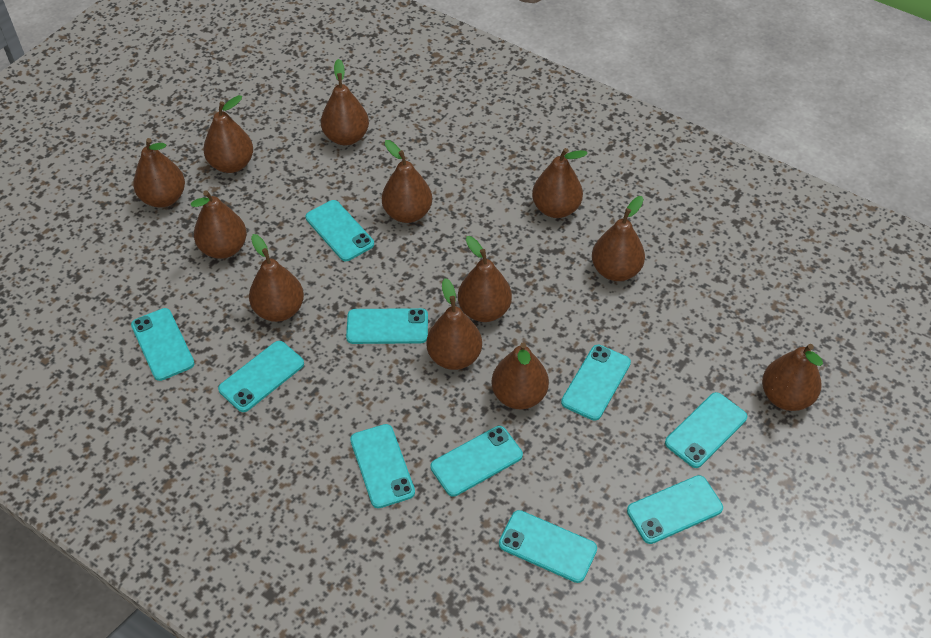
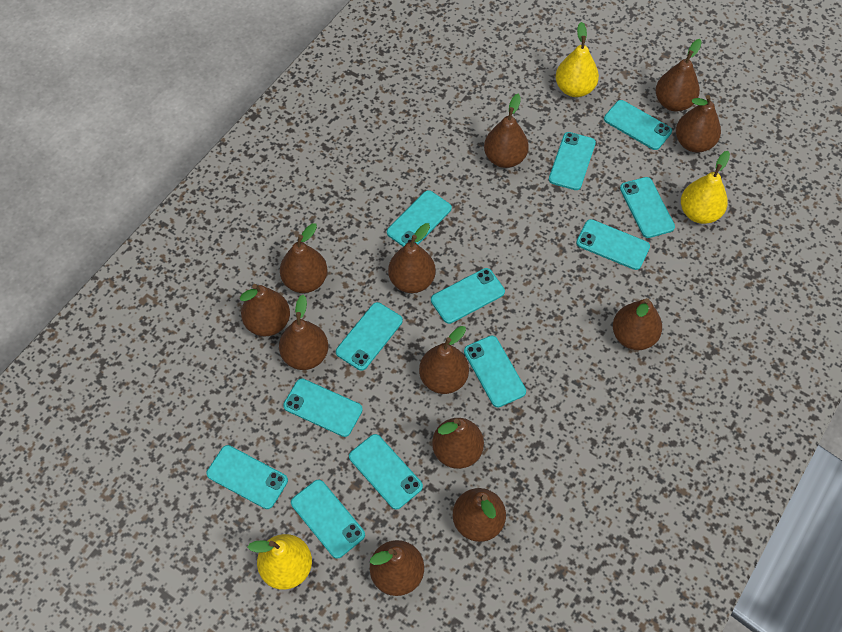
turquoise phone: [131,308,195,381] [218,341,304,412] [305,200,374,261] [346,308,428,344] [350,424,415,508] [430,426,523,497] [499,510,597,583] [561,345,631,421] [627,475,723,544] [665,392,747,468] = 10 -> [206,445,288,509] [283,378,363,437] [291,480,365,559] [336,302,403,371] [349,434,423,509] [387,190,452,247] [431,268,505,324] [464,336,526,407] [549,132,596,190] [576,219,650,270] [604,100,672,150] [620,177,675,238] = 12
yellow pear: none = 0 -> [247,534,312,590] [556,22,599,97] [681,151,730,224] = 3

